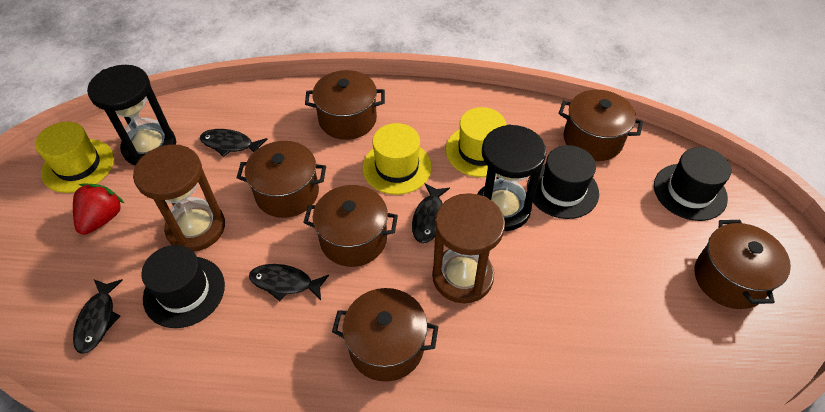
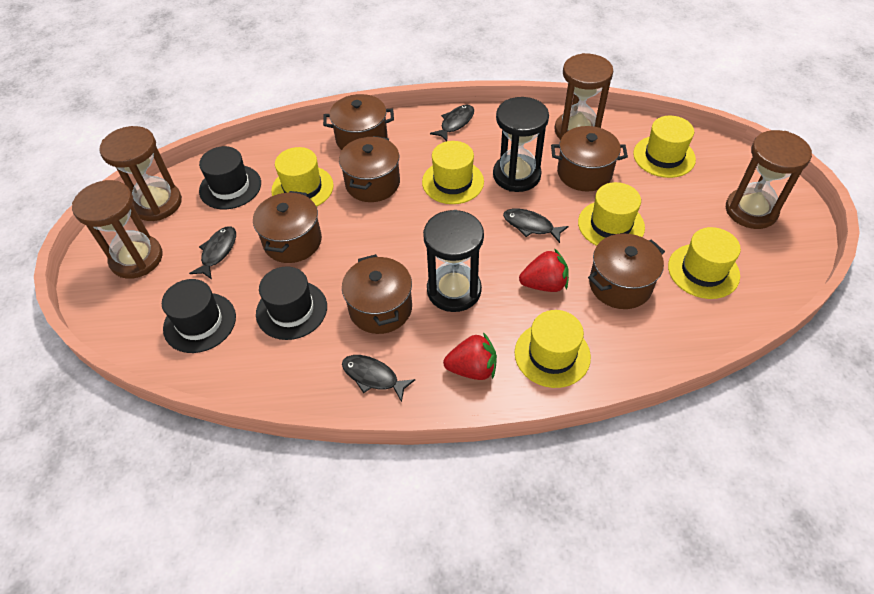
brown hourglass: [133,144,225,252] [432,193,505,303] = 2 -> [72,180,163,279] [99,126,182,221] [554,53,613,140] [726,130,812,229] = 4
red strawberry: [73,183,125,235] = 1 -> [443,332,497,380] [519,248,569,292] = 2
yellow hat: [35,121,114,193] [362,123,432,195] [446,107,506,177] = 3 -> [271,147,334,207] [422,141,484,204] [515,310,591,388] [578,182,645,246] [633,116,696,178] [668,227,741,299] = 6

